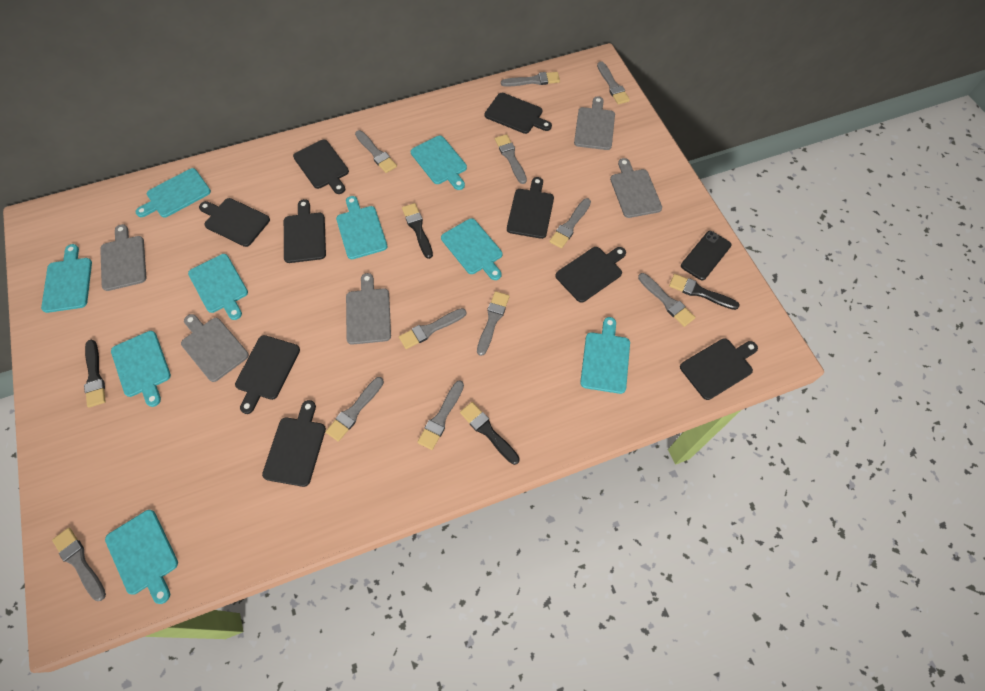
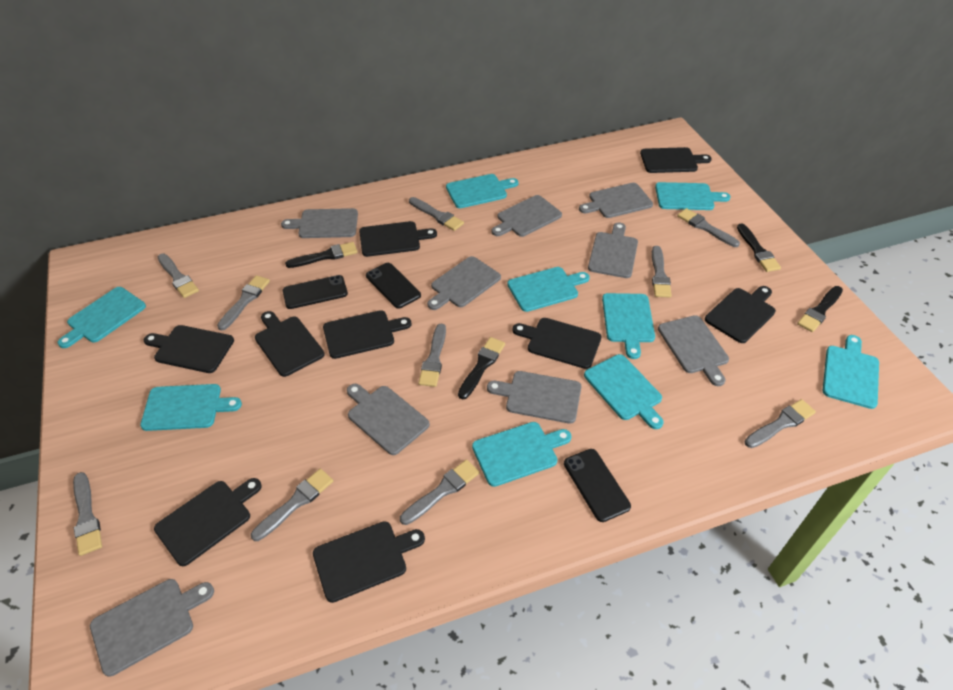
black phone: [681,231,731,280] = 1 -> [283,275,348,309] [366,263,421,309] [564,449,631,522] = 3
grey brush: [52,528,106,601] [326,377,384,442] [355,130,397,173] [399,308,466,349] [417,380,464,450] [477,291,509,356] [495,134,527,184] [501,72,560,87] [549,198,591,248] [597,61,630,105] [638,273,695,327] = 11 -> [73,472,102,556] [158,254,199,298] [217,275,270,331] [251,469,333,541] [400,459,479,525] [409,197,464,231] [418,324,446,387] [652,246,672,298] [677,208,740,247] [745,399,816,448] = 10
grey cutting board: [100,224,146,291] [181,314,249,382] [346,273,391,345] [574,96,615,150] [610,158,662,218] = 5 -> [90,579,214,677] [281,208,358,238] [347,384,430,455] [427,256,501,310] [487,371,581,424] [492,195,562,237] [579,183,653,218] [588,222,638,278] [658,315,729,386] = 9

